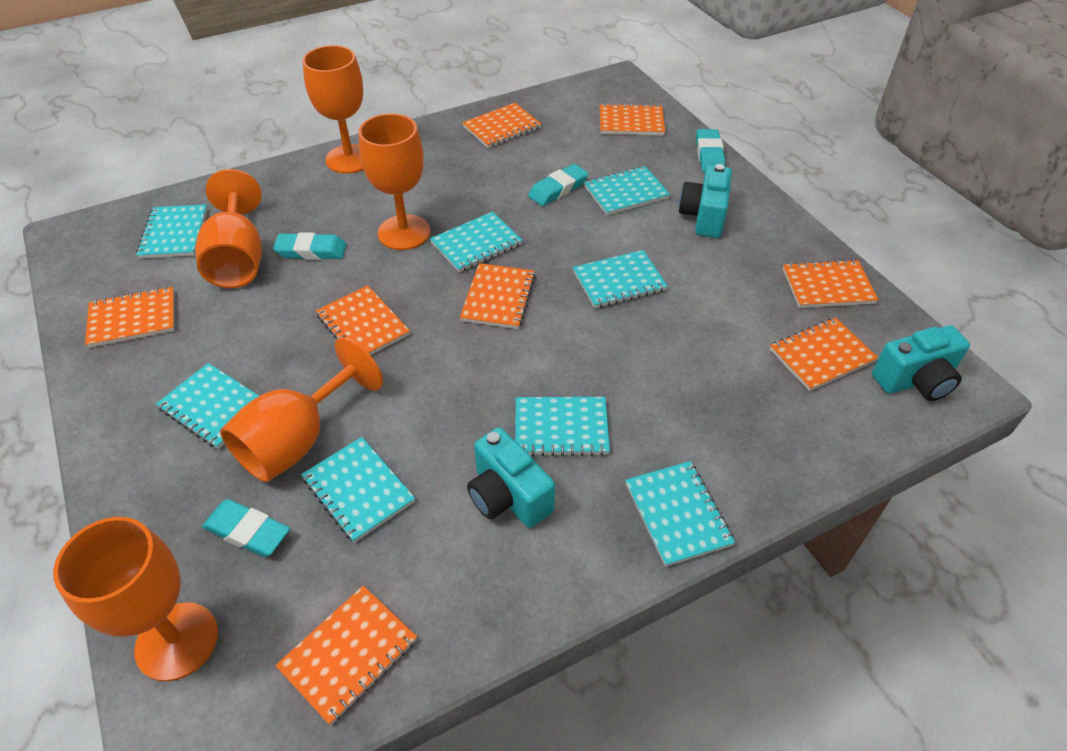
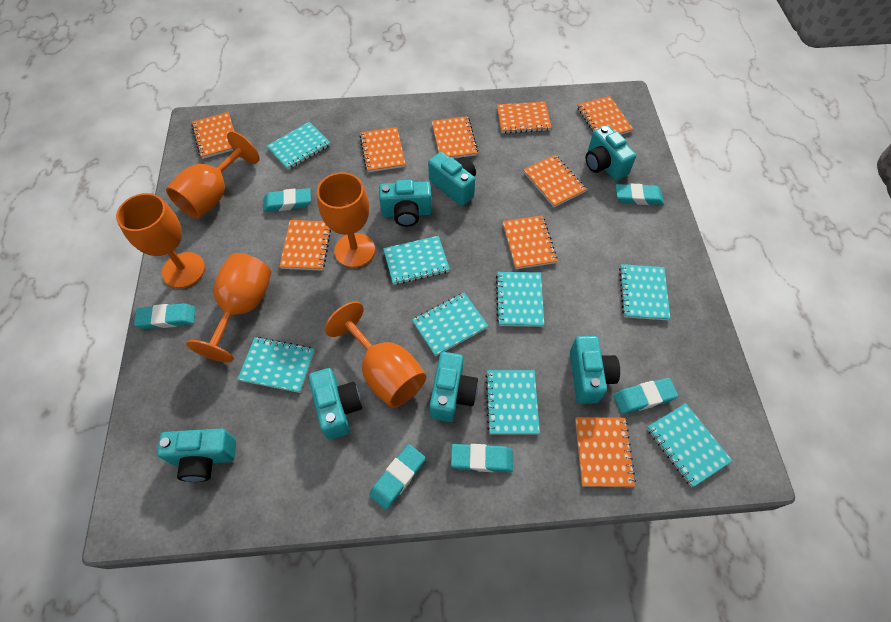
orange notebook: [85,287,175,348] [275,586,417,725] [316,285,410,355] [460,263,536,329] [462,103,541,148] [600,103,665,135] [770,317,878,391] [783,259,879,308] = 8 -> [191,112,234,159] [279,220,331,271] [359,127,406,172] [432,116,478,158] [497,102,552,134] [502,215,557,269] [523,155,587,207] [575,417,636,487] [577,96,633,135] = 9
turquoise camera: [467,427,555,528] [679,164,732,238] [872,325,970,401] = 3 -> [157,429,236,482] [309,368,362,440] [379,180,432,227] [428,152,476,206] [430,352,478,422] [570,336,620,404] [586,125,636,181] = 7
turquoise eraser: [202,499,290,557] [273,232,347,260] [528,164,588,206] [696,129,725,172] = 4 -> [134,303,196,329] [263,188,311,212] [369,444,425,510] [451,444,513,472] [613,378,678,414] [616,184,664,205] = 6

